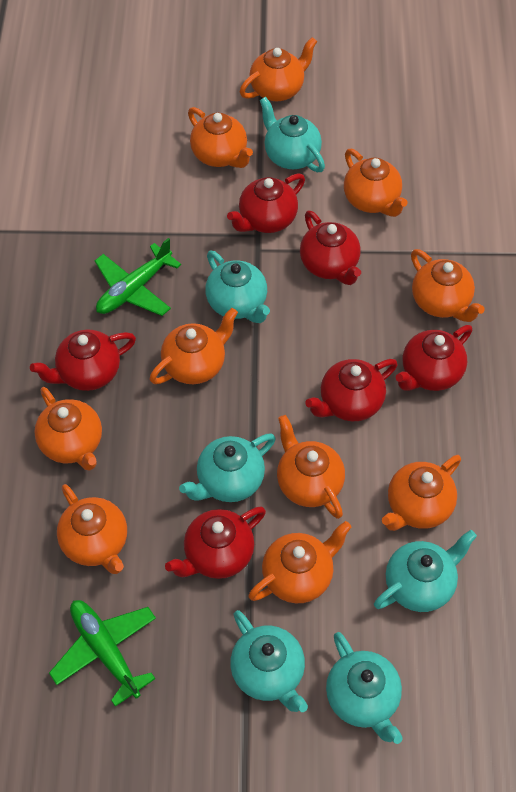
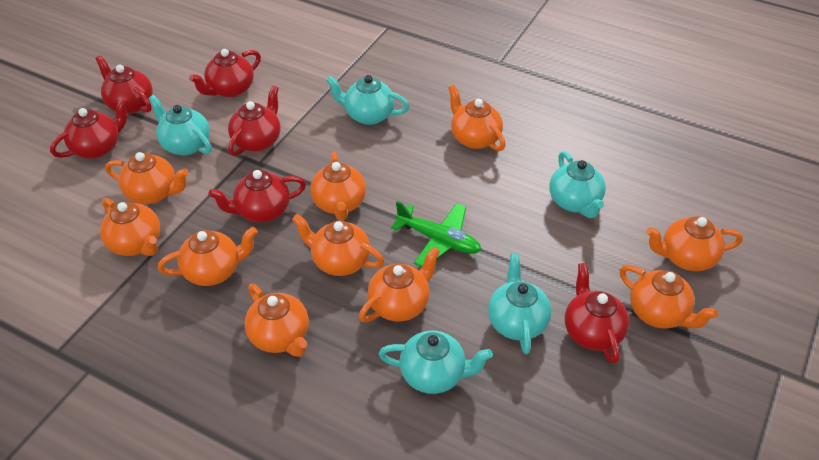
green plane: [49,600,156,707] [95,238,181,316] = 2 -> [391,201,481,267] = 1
turquoise teapot: [179,433,276,502] [205,250,270,323] [230,610,308,712] [260,97,325,172] [326,632,403,744] [374,530,477,612] = 6 -> [148,95,212,155] [326,75,409,125] [379,331,493,394] [488,253,551,354] [549,151,606,218] = 5

